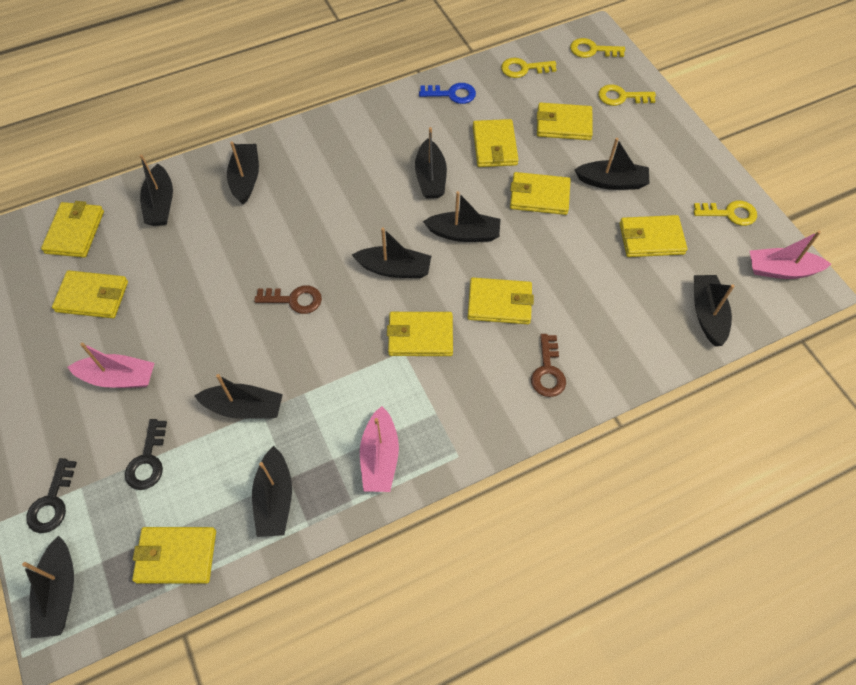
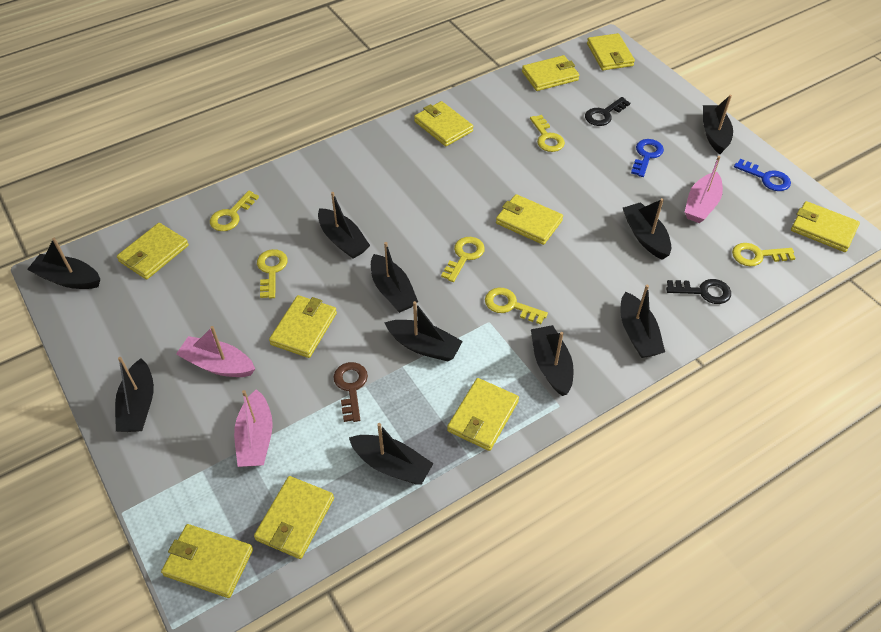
blue key: [419,83,476,104] = 1 -> [631,139,664,177] [734,159,791,191] = 2
brown key: [254,285,322,314] [531,334,566,397] = 2 -> [333,362,368,422] = 1
yellow key: [501,58,557,78] [570,38,625,58] [598,85,656,106] [694,201,757,226] = 4 -> [210,191,259,231] [257,249,288,299] [441,237,485,282] [485,288,548,324] [530,115,565,152] [732,243,795,266] = 6
yellow wallet: [41,201,104,258] [52,270,128,318] [132,527,216,584] [387,312,453,356] [468,277,534,324] [473,119,519,167] [510,172,570,215] [537,103,593,140] [619,215,687,257] = 9 -> [117,223,189,280] [161,524,253,598] [254,476,334,559] [269,295,337,358] [414,101,473,146] [447,378,519,451] [496,194,563,245] [522,55,579,91] [587,33,635,70] [791,201,860,252] = 10

